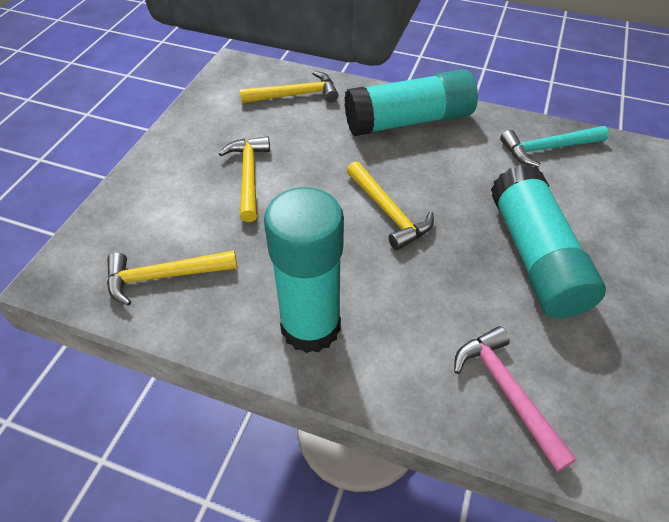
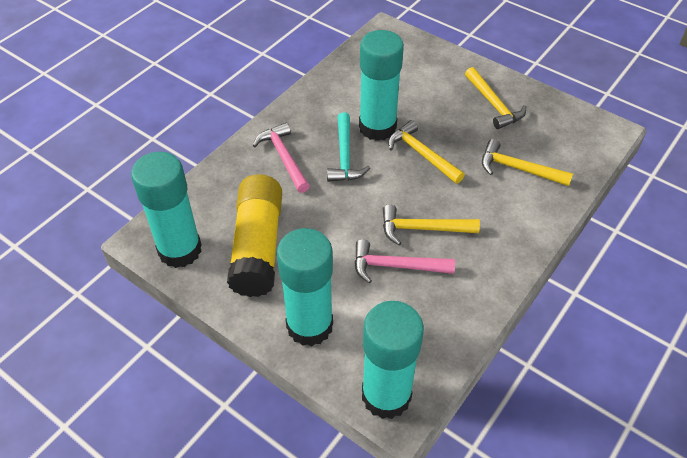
pink hammer: [454,326,577,472] = 1 -> [253,123,310,193] [355,239,455,283] = 2
turquoise glue stick: [264,187,344,353] [344,69,478,136] [491,164,606,318] = 3 -> [131,152,202,268] [277,228,333,347] [359,30,404,141] [362,301,424,419] = 4
yellow glue stick: none = 0 -> [227,174,282,297] = 1

